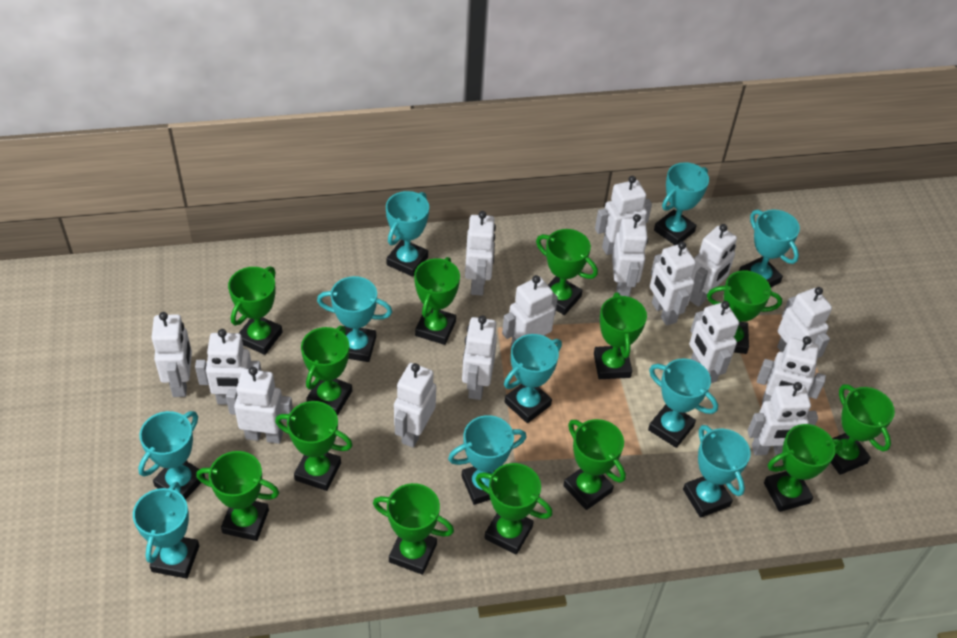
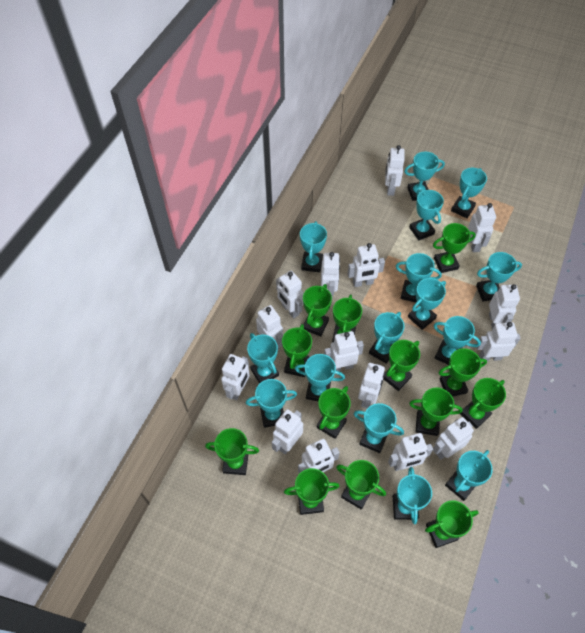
turquoise trophy: [133,482,199,579] [138,411,205,500] [317,276,392,362] [386,191,429,277] [448,415,526,505] [504,334,562,423] [648,358,718,448] [654,162,709,245] [683,425,750,518] [739,210,800,287] = 10 -> [246,379,297,428] [247,333,279,384] [295,354,345,402] [300,221,327,272] [354,403,404,453] [369,312,405,364] [393,467,432,524] [396,253,442,302] [404,152,445,201] [408,278,446,330] [409,189,444,240] [434,316,481,365] [445,450,493,501] [451,168,487,218] [476,252,522,302] = 15

